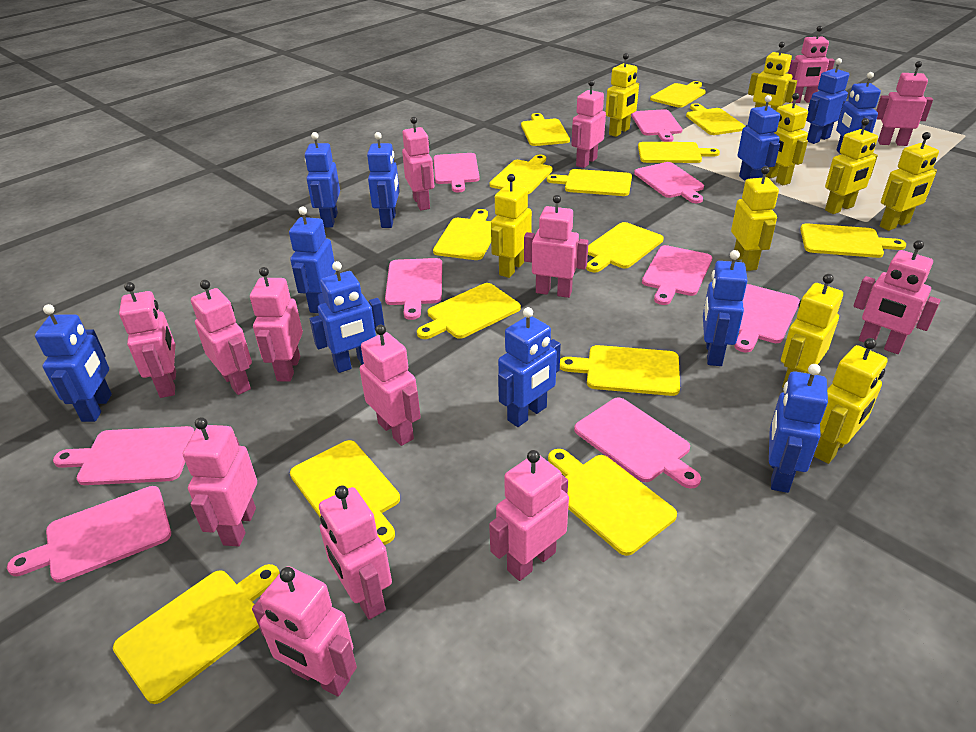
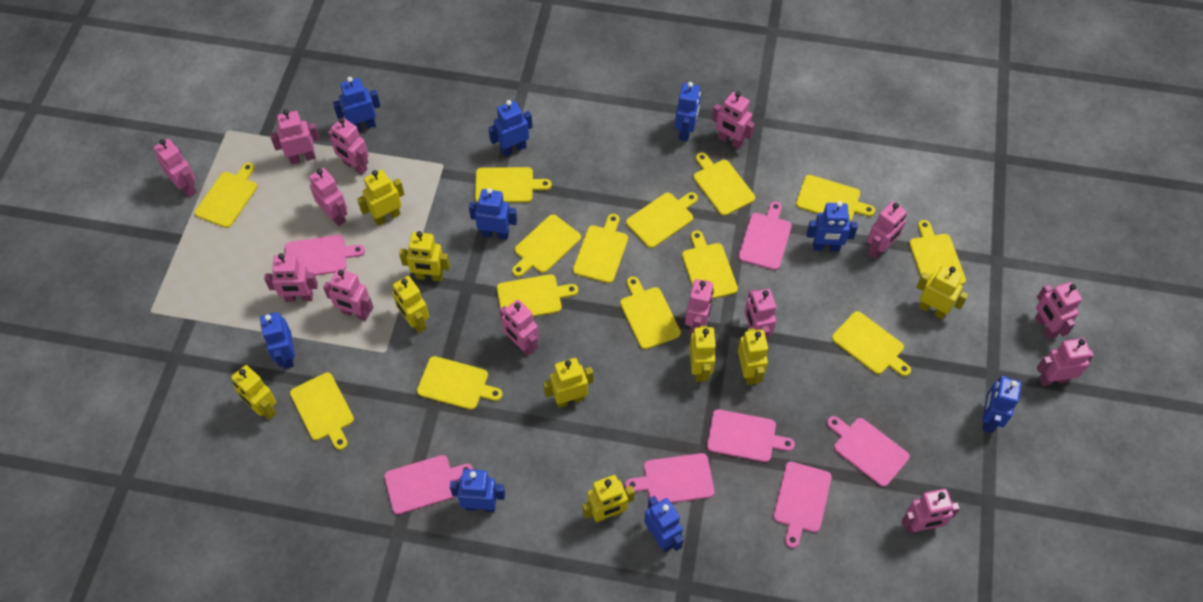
blue robot: [35,304,112,422] [289,206,336,313] [305,132,340,228] [310,261,384,373] [367,132,400,228] [498,307,561,427] [703,250,748,366] [738,95,780,180] [769,364,828,493] [806,58,849,144] [836,72,881,154] = 11 -> [260,312,295,369] [333,77,380,131] [450,469,505,512] [469,188,517,240] [488,100,532,157] [644,496,683,552] [675,82,701,142] [807,201,858,251] [982,376,1021,433] = 9
pink cutting board: [7,486,171,583] [53,426,194,485] [385,258,442,320] [434,153,480,192] [574,397,701,489] [631,109,683,142] [634,162,704,203] [642,245,712,305] [734,284,800,352] = 9 -> [285,235,365,276] [384,455,473,515] [625,453,714,503] [707,409,795,462] [738,201,792,270] [773,462,832,548] [827,416,910,487] = 7

